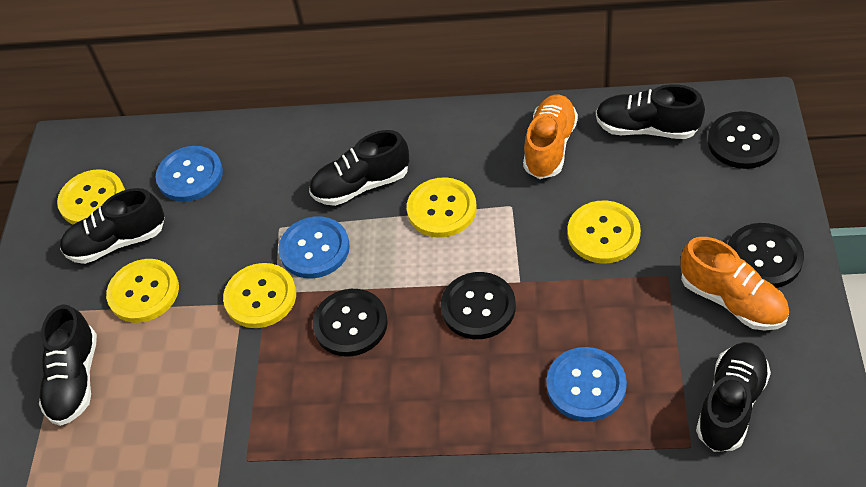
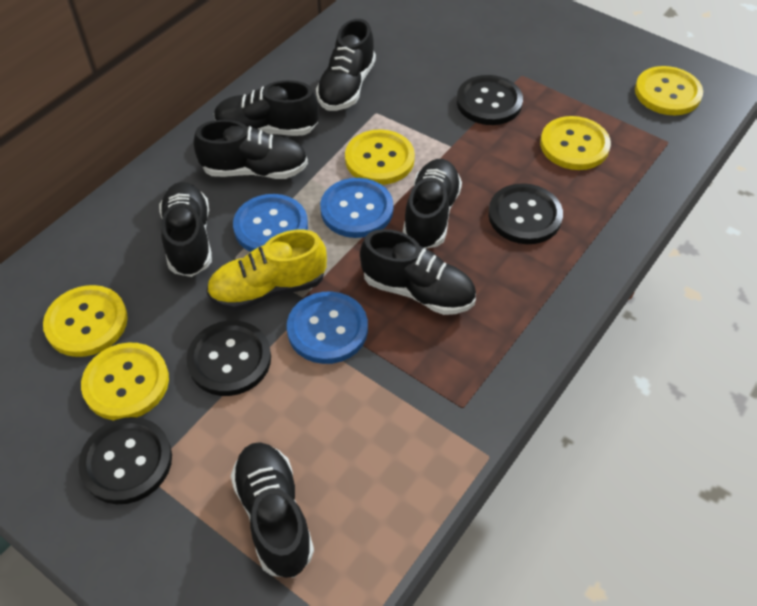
black shoe: [39,304,97,426] [60,188,165,264] [309,130,409,206] [596,84,705,139] [696,342,771,452] = 5 -> [159,182,212,277] [194,120,308,179] [214,80,319,136] [230,442,314,578] [316,19,376,111] [360,229,476,315] [403,159,462,249] = 7
orange shoe: [523,94,578,179] [681,237,789,331] = 2 -> none = 0
yellow shoe: none = 0 -> [207,229,327,311] = 1

